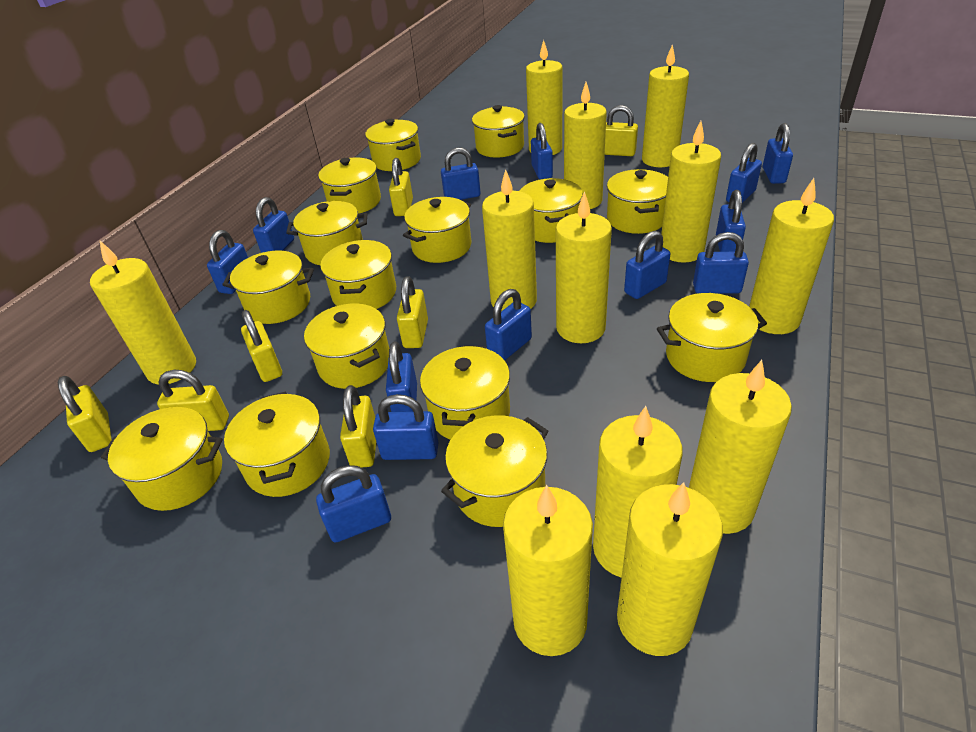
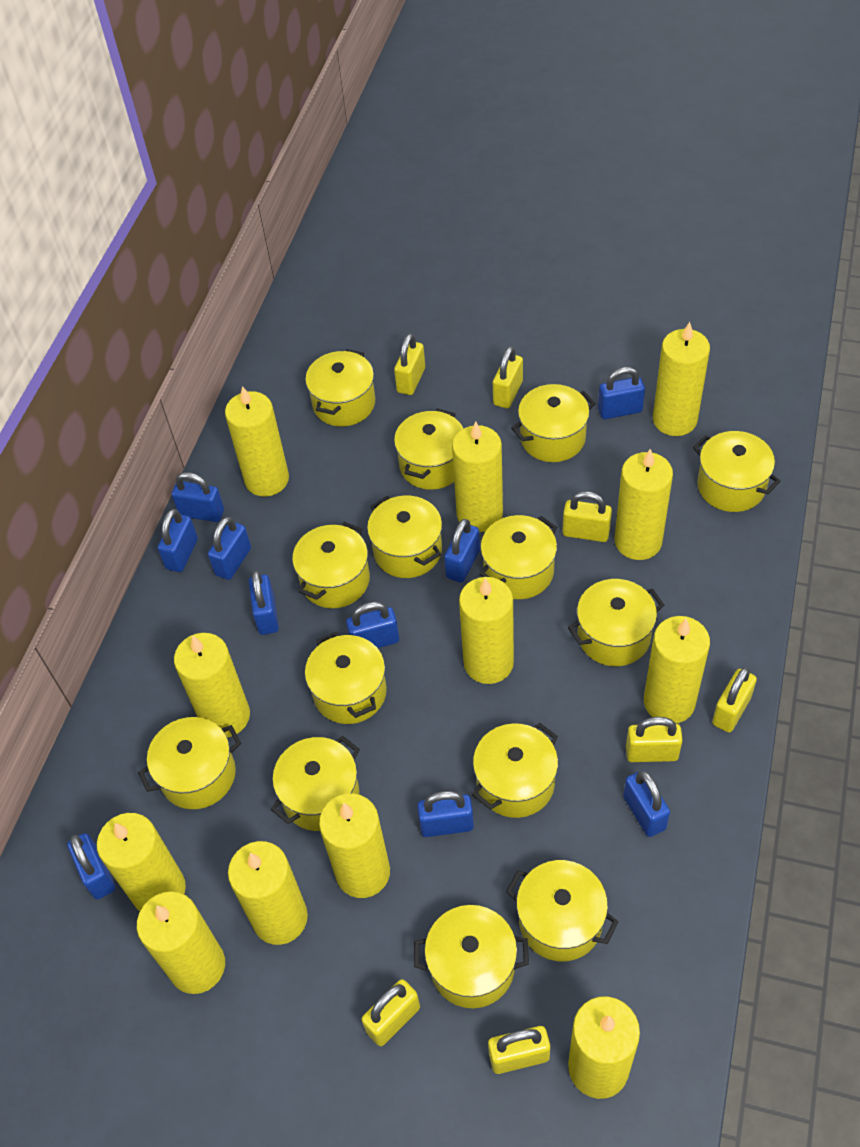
blue padlock: [207,230,248,294] [253,197,294,253] [316,465,391,542] [373,394,439,460] [386,341,417,412] [441,147,481,200] [485,289,532,360] [531,123,553,179] [624,231,670,299] [693,232,749,294] [716,190,746,252] [726,143,762,203] [763,123,793,184] = 13 -> [67,833,115,900] [158,509,198,572] [172,472,224,522] [208,517,251,580] [249,571,279,635] [346,602,399,648] [417,791,474,837] [444,519,480,583] [598,367,645,419] [623,770,670,837] = 10
yellow pot: [101,407,223,511] [222,251,314,324] [224,392,330,497] [286,201,367,265] [304,304,389,389] [319,157,381,214] [320,240,396,309] [365,119,421,171] [403,197,471,263] [420,345,510,440] [441,415,548,527] [472,105,525,157] [520,178,583,243] [607,169,668,234] [657,293,767,382] = 15 -> [138,717,241,809] [271,736,360,831] [292,522,370,608] [305,349,375,427] [305,631,387,724] [367,496,442,578] [394,408,463,490] [414,905,529,1008] [472,723,558,818] [479,515,557,599] [506,860,619,961] [511,384,596,462] [568,579,664,666] [693,431,781,512] = 14

